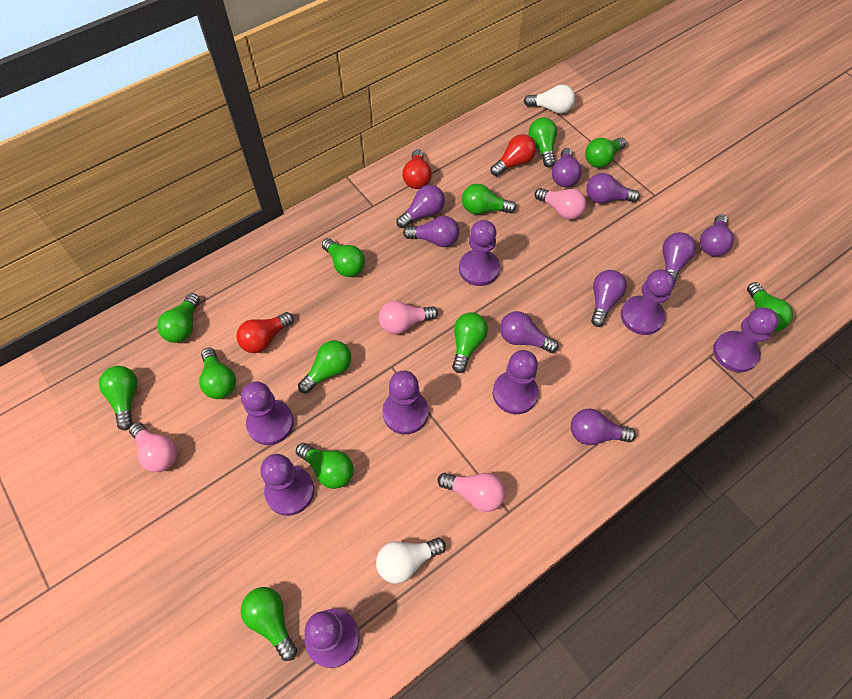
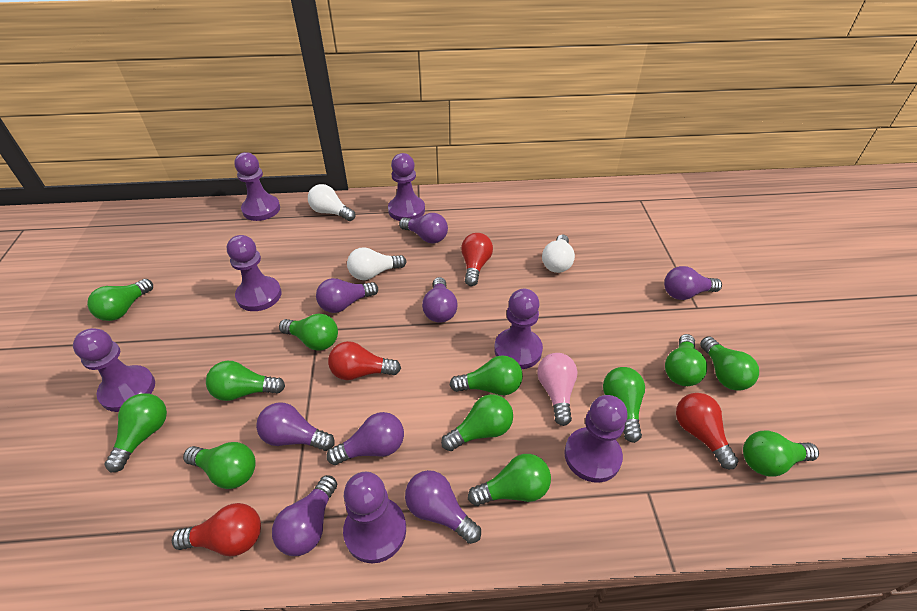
pink light bulb: [129,422,178,472] [379,301,438,334] [438,473,506,512] [535,188,586,220] = 4 -> [537,353,578,426] = 1
purple light bulb: [396,185,445,228] [403,216,459,247] [500,311,559,353] [552,148,582,187] [571,409,636,445] [586,173,640,204] [591,270,627,327] [662,232,696,285] [700,214,734,256] = 9 -> [256,402,335,451] [272,475,337,556] [316,278,378,313] [326,412,404,465] [399,213,448,243] [405,470,481,544] [422,277,457,323] [664,266,722,300] = 8
purple pawn: [241,381,294,445] [260,454,314,516] [305,609,360,668] [382,371,429,435] [459,220,500,286] [493,350,539,414] [621,269,675,335] [713,307,779,372] = 8 -> [73,328,155,412] [227,235,281,311] [234,152,280,221] [343,472,406,563] [388,153,425,221] [494,289,543,369] [564,395,628,483] = 7
red light bulb: [236,312,294,353] [402,149,432,189] [491,134,536,176] = 3 -> [172,503,261,556] [328,341,401,380] [461,233,493,286] [676,393,738,469] = 4
white light bulb: [376,538,446,584] [524,85,575,114] = 2 -> [308,184,355,221] [347,247,406,280] [542,235,575,273] = 3

